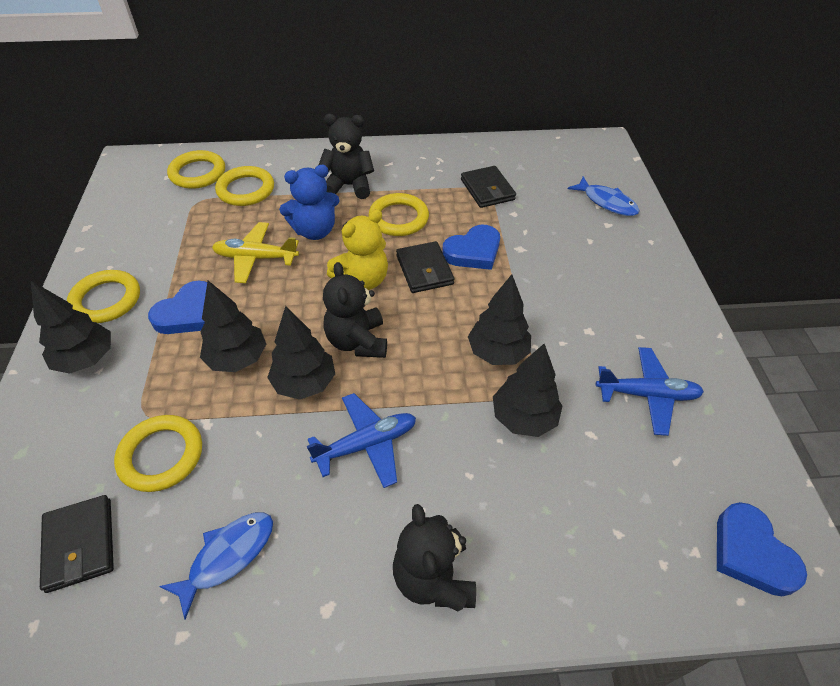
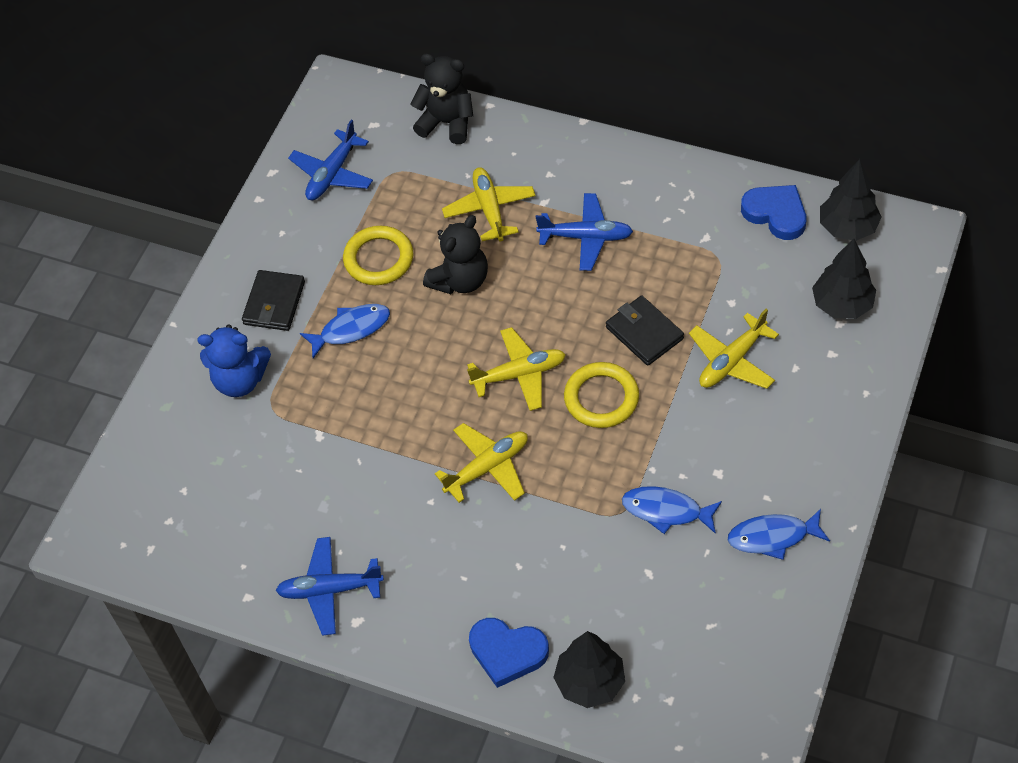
black teddy bear: [319,114,374,199] [323,262,387,358] [393,504,476,611] = 3 -> [411,54,473,144] [423,215,488,294] = 2
black tree: [31,281,111,374] [200,281,266,372] [267,306,335,400] [468,274,531,365] [493,344,562,437] = 5 -> [553,631,625,708] [812,239,876,319] [820,159,882,241] = 3
black wallet: [40,495,114,593] [396,241,454,293] [461,166,516,208] = 3 -> [242,270,305,331] [606,295,684,366] = 2
blue fish: [159,512,273,619] [568,177,640,216] = 2 -> [300,304,390,358] [622,486,722,534] [728,509,830,560] = 3
blue heart: [148,281,207,334] [442,225,500,270] [717,502,807,596] = 3 -> [469,618,549,688] [741,185,806,240] = 2
blue plane: [307,393,416,488] [596,347,704,436] = 2 -> [275,537,384,636] [288,120,373,200] [536,193,633,271] = 3
yellow plane: [212,222,299,283] = 1 -> [435,423,528,503] [442,167,536,242] [467,327,566,411] [689,309,779,389] = 4
yellow ring: [67,270,140,323] [114,415,202,492] [167,150,225,189] [215,166,274,206] [369,193,429,236] = 5 -> [343,226,413,285] [564,362,639,428] = 2
yellow teddy bear: [327,209,388,290] = 1 -> none = 0

